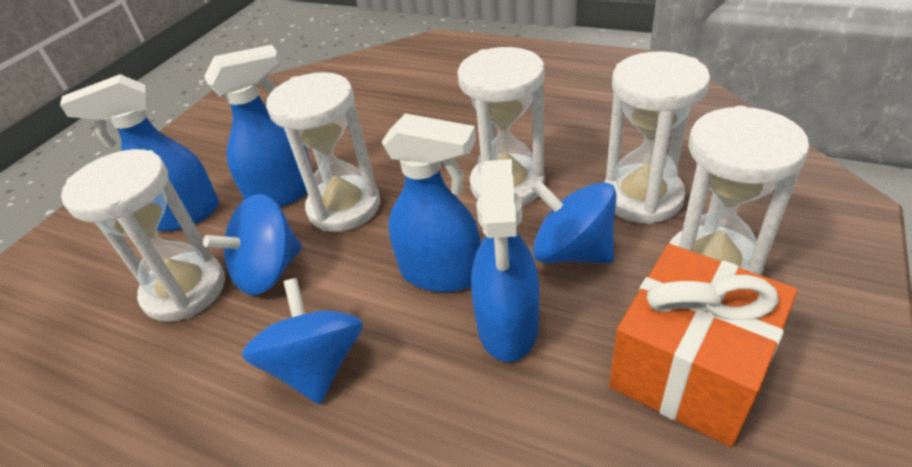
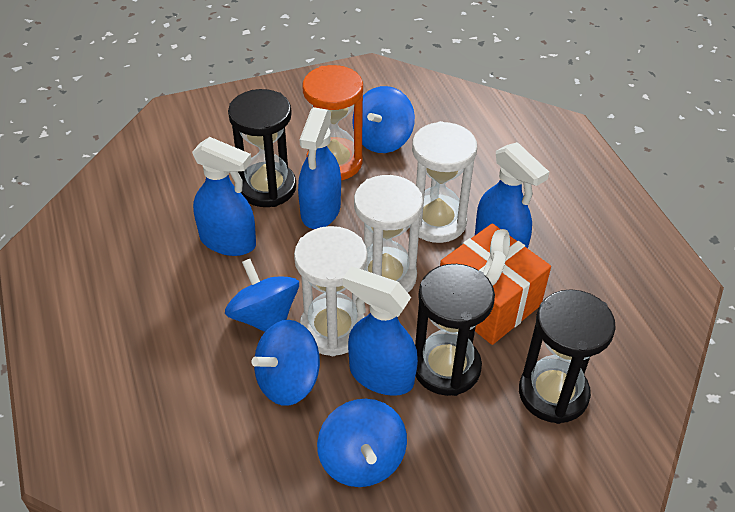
black hourglass: none = 0 -> [228,89,296,207] [415,264,495,396] [519,289,616,424] = 3
blue spinning top: [203,194,302,295] [242,278,363,404] [531,180,617,263] = 3 -> [225,259,299,332] [252,320,320,406] [317,399,407,487] [353,86,415,153] = 4
orange hourglass: none = 0 -> [303,65,363,180] = 1
white hourglass: [61,149,225,322] [266,72,380,232] [457,47,545,206] [604,52,710,224] [669,106,809,275] = 5 -> [294,226,367,356] [354,175,423,293] [409,121,477,243] = 3

